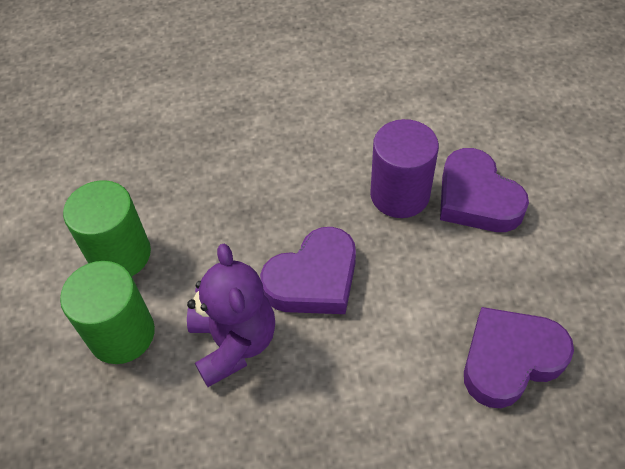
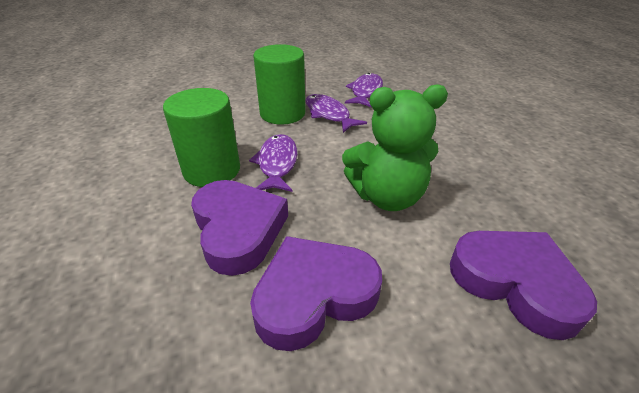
green teddy bear: none = 0 -> [342,84,448,211] = 1
purple cylinder: [370,119,439,218] = 1 -> none = 0
purple fish: none = 0 -> [249,134,298,192] [305,94,367,133] [345,73,383,107] = 3
purple teddy bear: [187,244,275,387] = 1 -> none = 0

